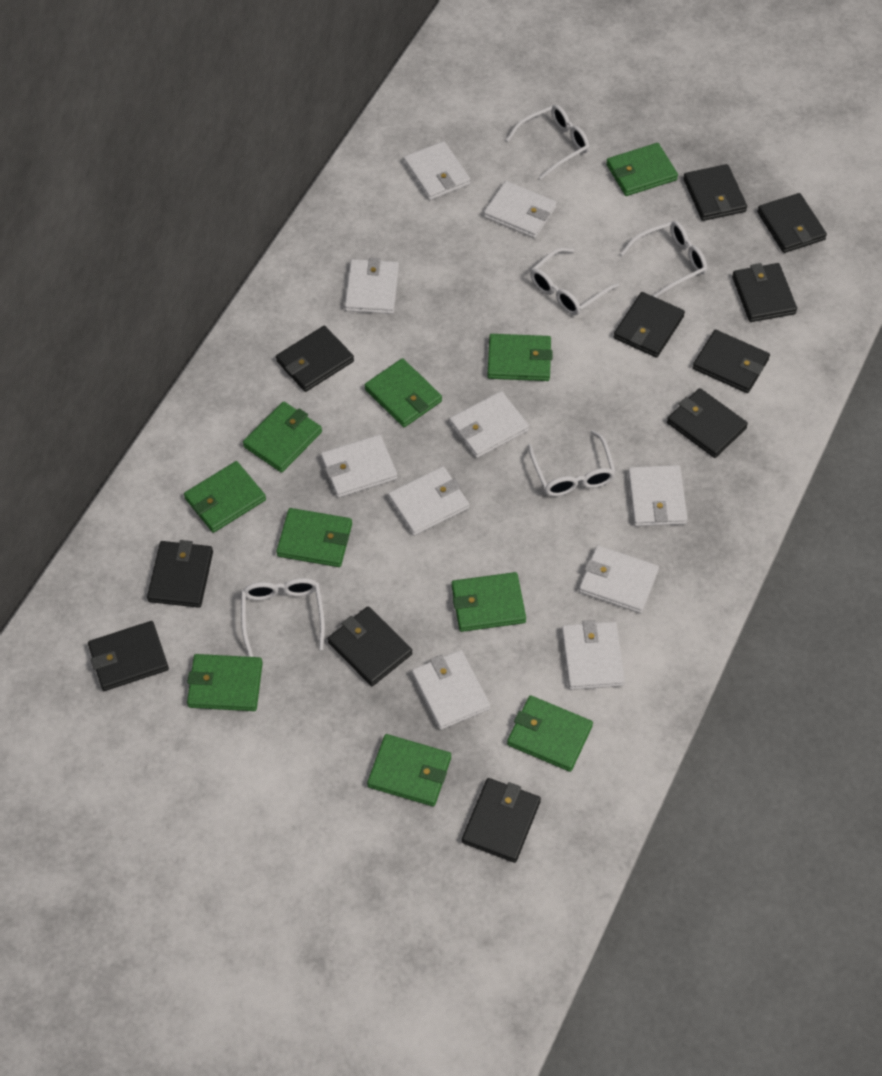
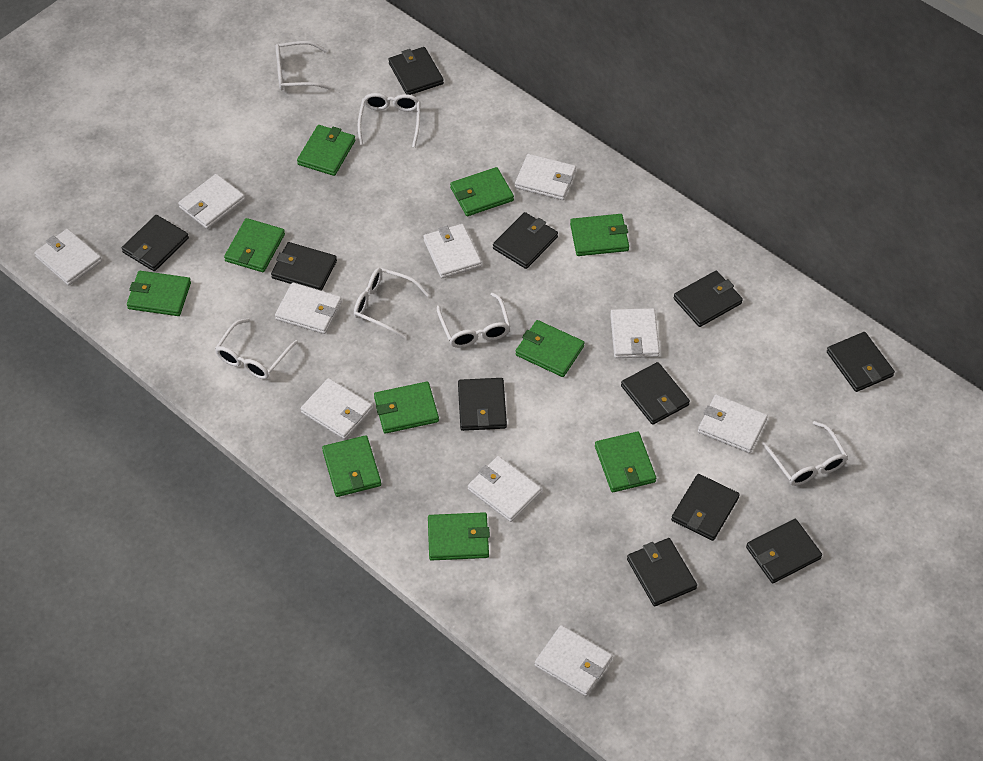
white glasses: [241,578,325,657] [506,105,589,179] [528,430,616,496] [530,247,619,315] [620,221,707,297] = 5 -> [215,318,298,379] [275,41,331,90] [354,268,429,339] [358,93,420,148] [437,293,510,348] [761,421,848,486] = 6

